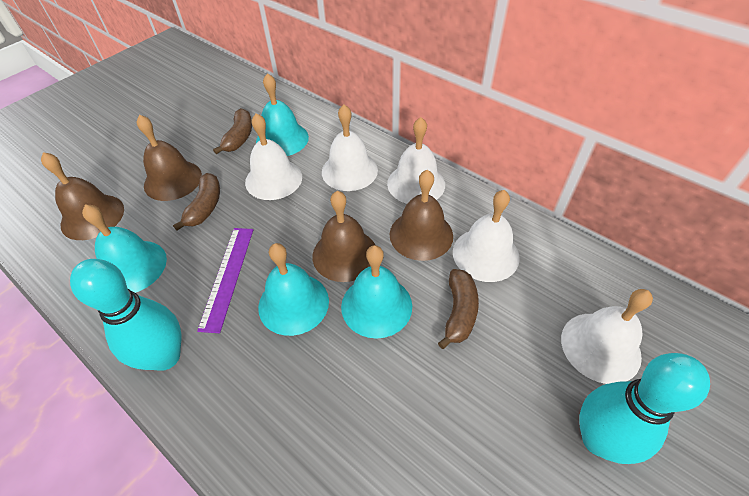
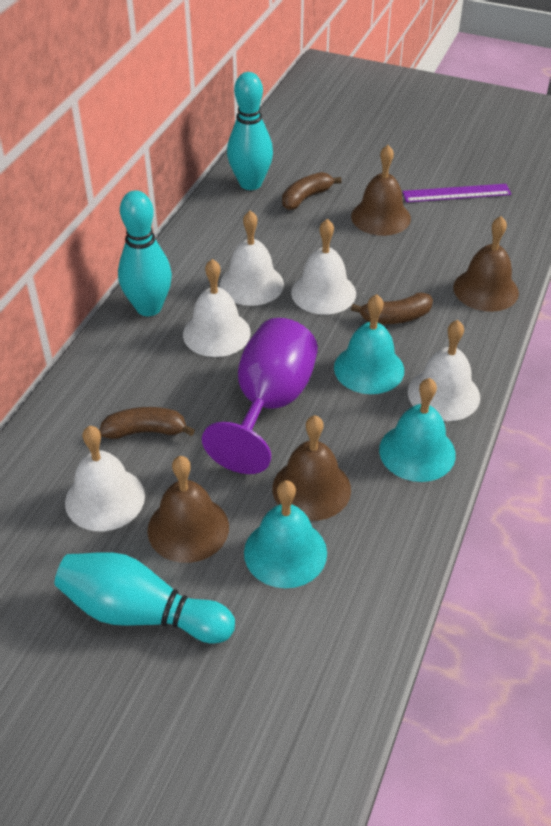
purple goblet: none = 0 -> [202,318,318,474] = 1
turquoise bell: [82,204,167,293] [256,73,309,156] [258,243,329,336] [341,245,412,339] = 4 -> [244,480,327,588] [334,294,404,394] [379,378,456,482] = 3
turquoise bowling pin: [70,259,181,371] [579,353,710,464] = 2 -> [55,552,235,643] [118,190,172,316] [227,72,273,190] = 3

